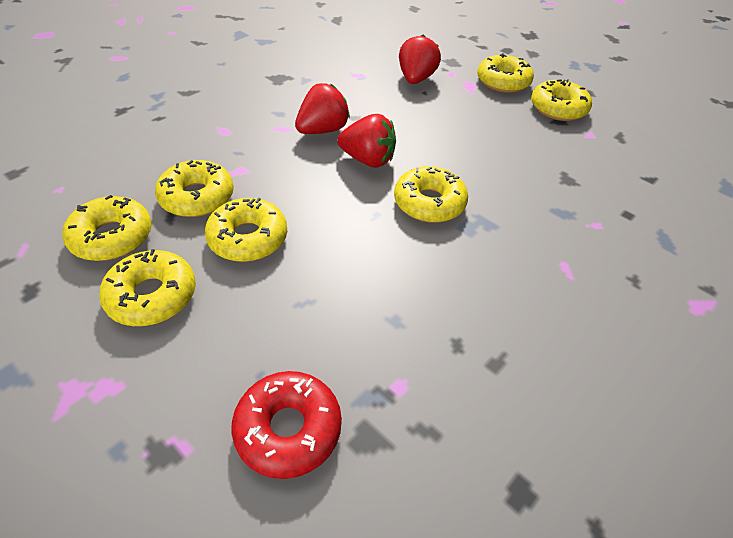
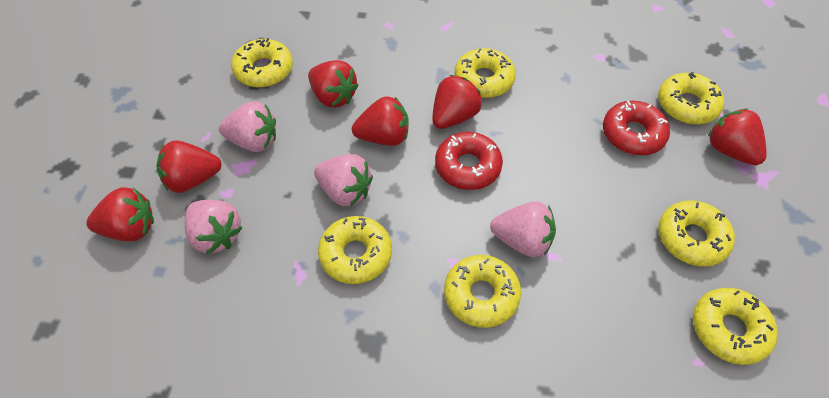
pink strawberry: none = 0 -> [185,200,243,254] [219,102,276,152] [314,154,373,206] [490,201,556,257] = 4
red donut: [232,371,342,479] = 1 -> [435,132,503,190] [603,101,670,155] = 2
red strawberry: [295,83,350,134] [337,114,396,168] [399,35,441,84] = 3 -> [86,187,154,241] [156,140,222,193] [308,60,359,108] [352,96,409,146] [432,75,482,129] [708,109,767,165] = 6

